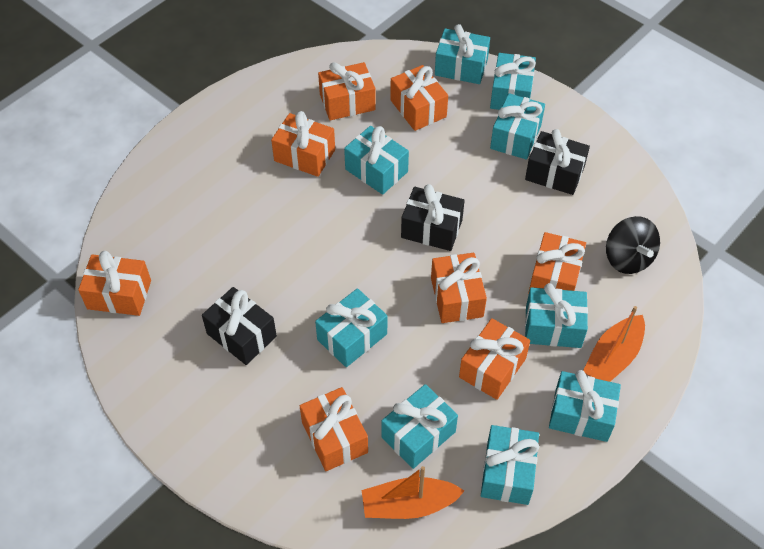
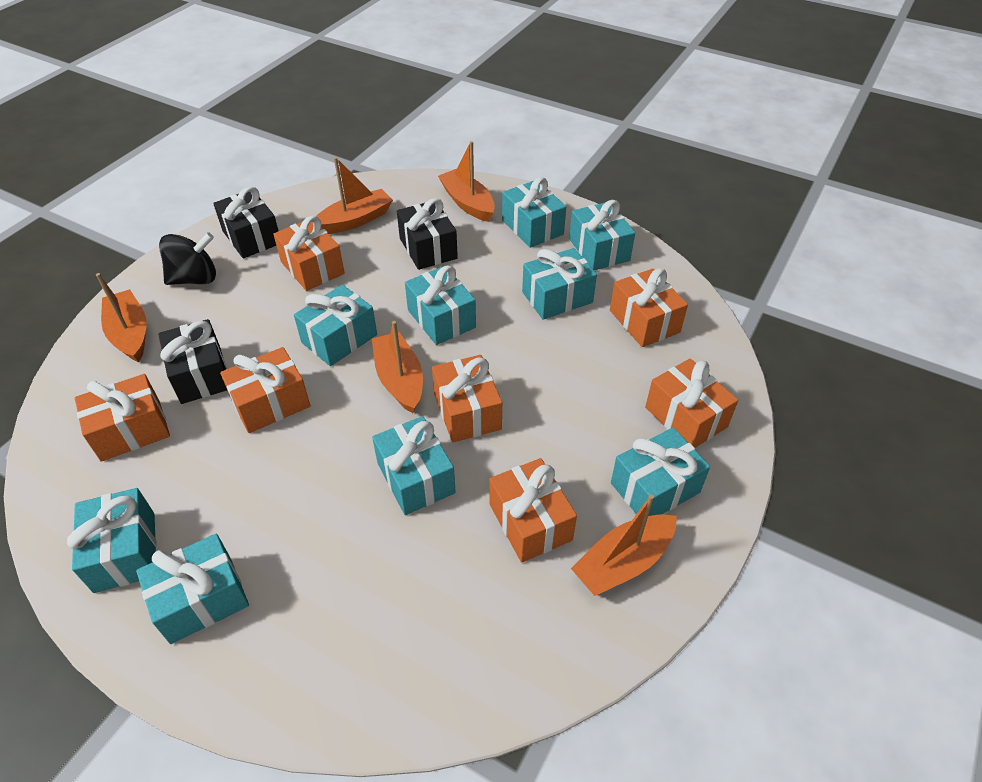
orange boat: [362,466,464,519] [583,306,645,382] = 2 -> [96,273,147,362] [316,157,393,234] [372,321,423,413] [438,141,495,222] [571,494,677,596] = 5
orange gift: [78,251,151,316] [271,111,335,177] [300,387,368,471] [318,62,376,120] [390,65,448,131] [431,253,487,323] [459,318,530,400] [528,232,586,294] = 8 -> [75,374,170,462] [220,347,310,433] [273,216,345,291] [432,355,502,442] [489,458,577,562] [610,268,688,347] [645,359,738,448] = 7

